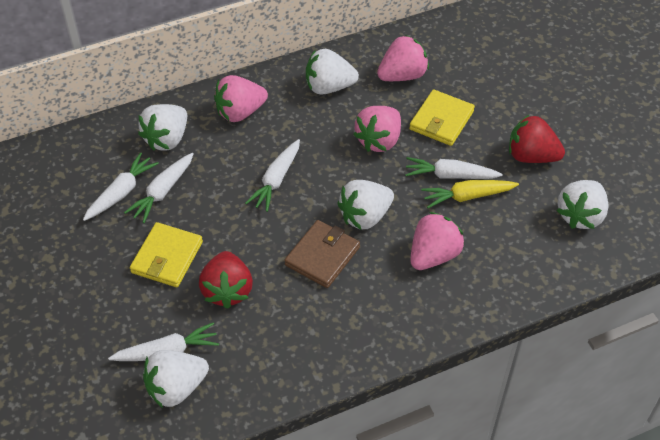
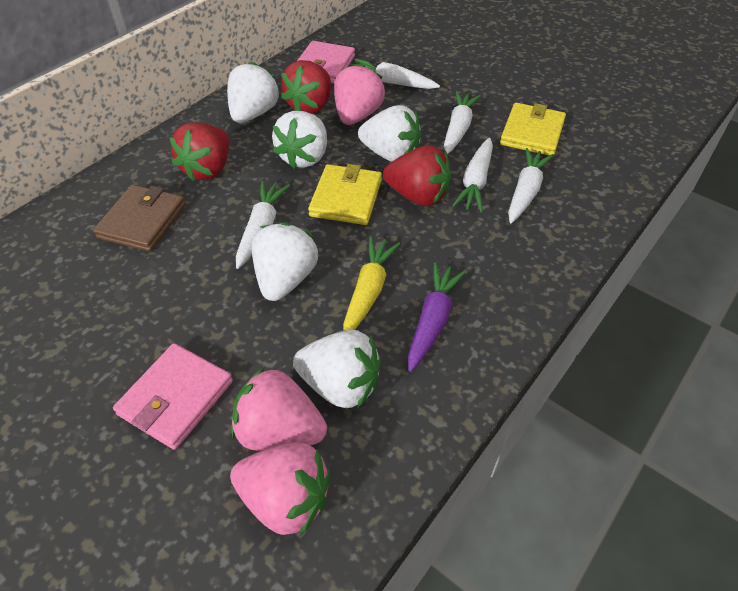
pink strawberry: [214,75,268,122] [353,106,401,152] [377,35,429,81] [410,212,465,270] = 4 -> [230,442,330,536] [231,367,327,451] [334,63,385,125] = 3
pink wallet: none = 0 -> [113,343,233,450] [297,41,355,84] = 2
purple carrot: none = 0 -> [408,262,466,372] = 1
red strawberry: [199,251,253,309] [509,115,565,163] = 2 -> [169,122,229,181] [281,60,331,114] [383,145,451,206] = 3

